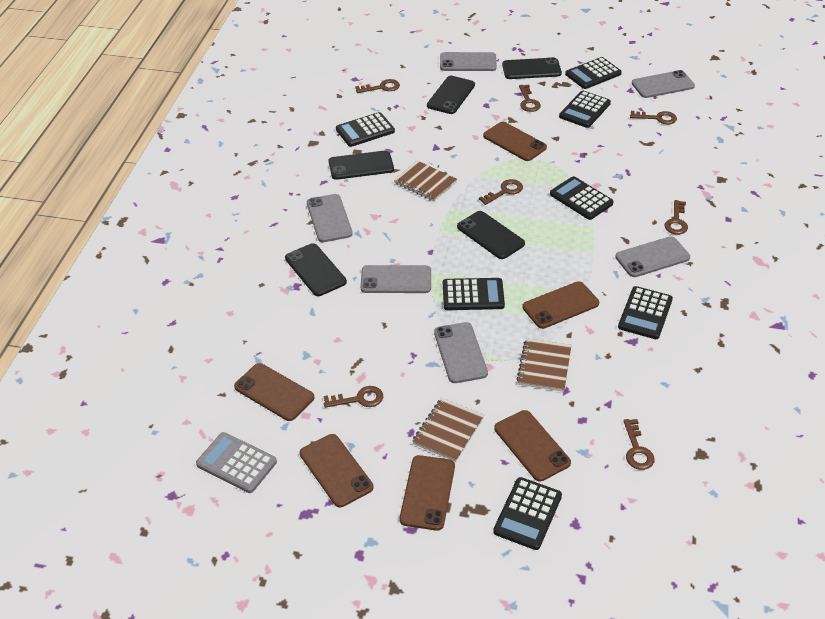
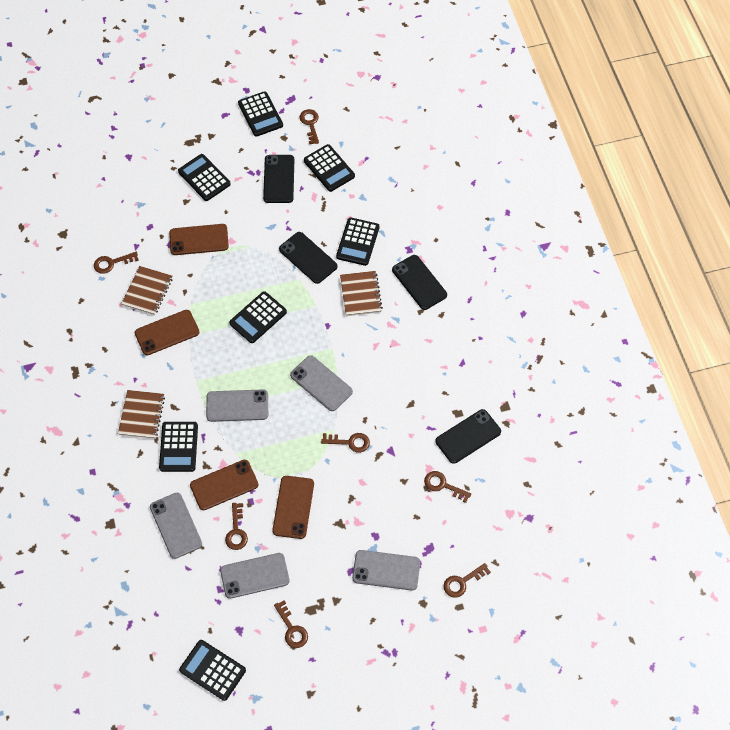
black phone: [285,243,347,296] [329,150,394,180] [427,76,475,114] [457,211,525,259] [502,57,562,79] = 5 -> [263,155,294,203] [279,232,338,284] [392,255,447,310] [435,409,501,464] = 4
brown phone: [234,363,314,421] [300,434,373,507] [400,455,455,531] [483,122,547,161] [494,410,571,481] [522,281,599,329] = 6 -> [135,310,199,356] [169,224,229,255] [190,460,258,510] [272,476,314,539] = 4
grey calculator: [196,432,277,493] = 1 -> none = 0
grey phone: [307,194,353,242] [361,265,431,293] [434,322,488,383] [440,52,497,71] [615,236,690,277] [632,70,695,98] = 6 -> [150,493,202,559] [206,389,268,422] [220,553,290,599] [290,355,353,411] [352,550,420,591] = 5

